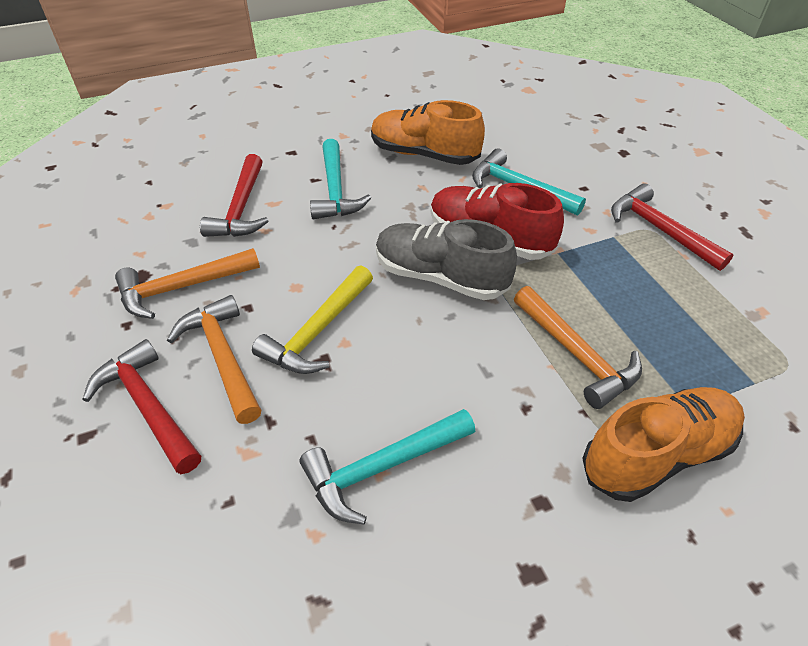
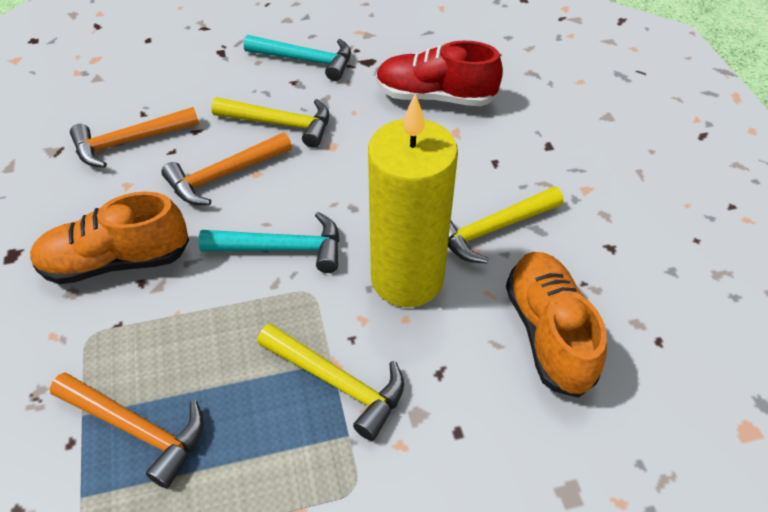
grey shoe: [376,219,517,300] = 1 -> none = 0
red hammer: [82,339,201,474] [200,154,269,237] [611,183,734,271] = 3 -> none = 0
turquoise hammer: [299,409,475,525] [310,139,371,219] [472,148,586,215] = 3 -> [199,212,340,273] [244,35,351,81] = 2
yellow candle: none = 0 -> [368,94,458,307] = 1
yellow hammer: [252,266,373,374] = 1 -> [211,97,330,148] [257,323,404,441] [448,186,564,264] = 3

